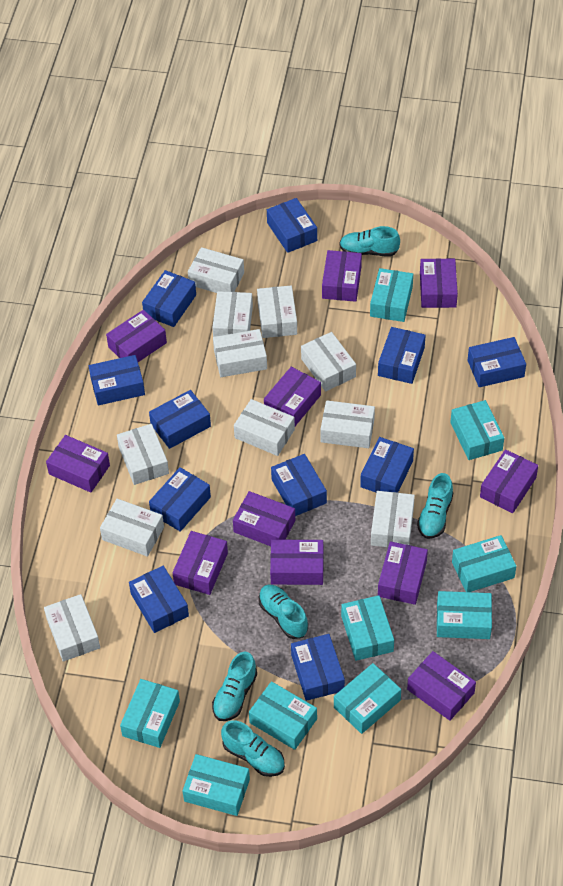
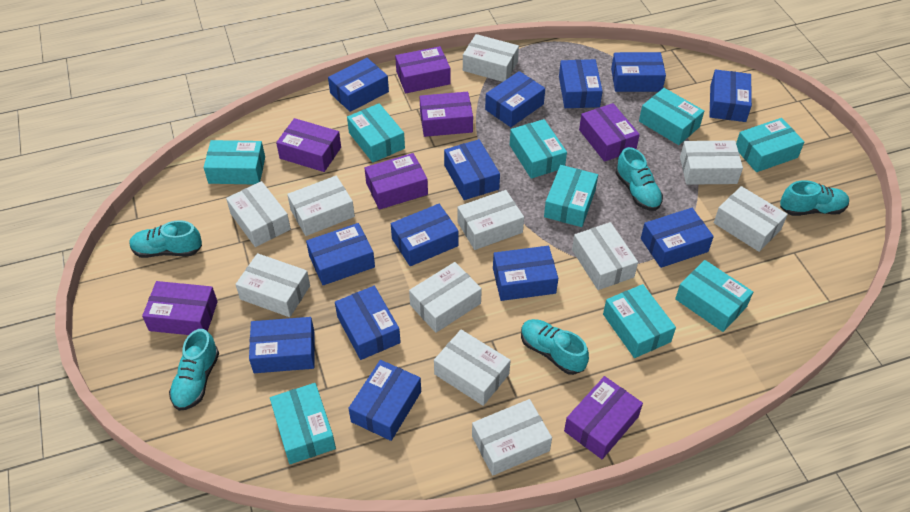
blue box: [89,355,145,405] [129,566,189,633] [142,270,196,327] [149,390,211,449] [149,467,211,532] [267,198,317,253] [271,454,327,516] [291,634,345,701] [360,437,414,493] [378,327,426,384] [468,337,526,387] = 11 -> [249,317,315,373] [306,223,375,285] [328,58,389,112] [335,286,401,360] [348,360,421,441] [391,204,459,266] [444,139,500,200] [485,71,545,127] [493,246,558,301] [559,59,603,108] [611,52,666,92] [641,208,714,268] [709,70,752,122] = 13
purple box: [46,435,110,493] [106,310,167,362] [172,531,228,595] [233,491,295,546] [264,367,321,426] [270,540,323,585] [322,250,362,302] [378,541,428,605] [407,651,476,721] [420,258,458,308] [480,449,538,513] = 11 -> [142,281,218,335] [276,118,341,172] [365,153,428,210] [395,46,451,93] [420,92,473,137] [564,376,643,459] [579,103,640,162] = 7

